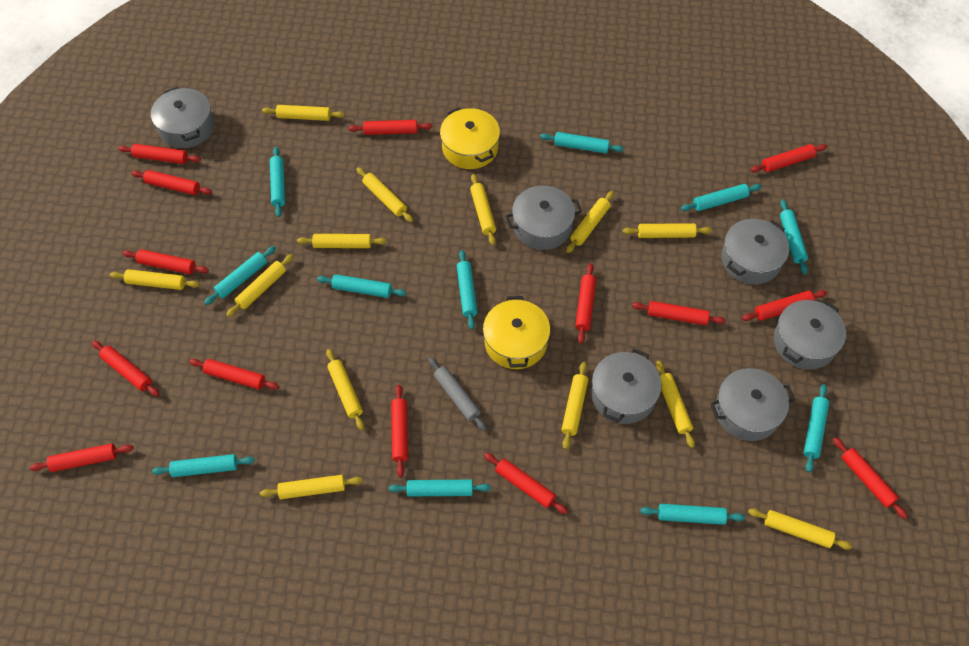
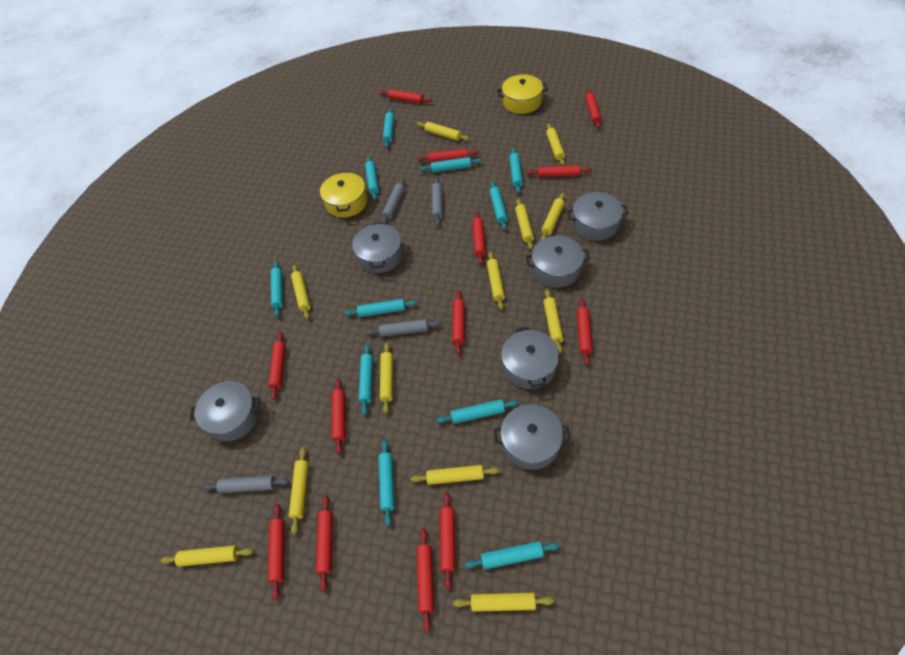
grey rolling pin: [428,357,487,431] = 1 -> [203,475,289,493] [366,319,441,337] [382,178,405,224] [432,177,443,226] = 4
red rolling pin: [30,444,134,472] [92,341,160,396] [118,144,201,164] [123,249,209,274] [131,170,212,195] [189,359,279,390] [348,120,432,135] [391,385,408,477] [484,453,568,514] [575,263,596,344] [632,301,726,325] [742,290,827,321] [751,144,827,172] [833,437,908,519] = 14 -> [268,504,285,600] [269,332,286,400] [316,496,333,592] [332,379,346,454] [380,89,432,104] [417,528,434,632] [418,148,479,163] [440,492,456,590] [452,291,465,355] [472,211,486,265] [527,165,592,177] [577,298,593,365] [585,89,602,128] = 13
yellow rolling pin: [110,269,200,290] [226,254,294,317] [260,475,363,499] [262,105,345,121] [297,234,387,248] [326,349,364,430] [356,167,413,222] [470,174,496,245] [561,362,588,450] [566,191,614,253] [622,223,712,238] [656,361,695,448] [748,509,852,550] = 13 -> [161,545,253,567] [289,447,309,535] [291,265,311,319] [380,342,393,413] [411,465,499,485] [417,122,469,141] [453,593,554,612] [487,251,505,310] [515,198,534,249] [541,193,565,240] [544,289,564,354] [546,123,565,165] = 12

